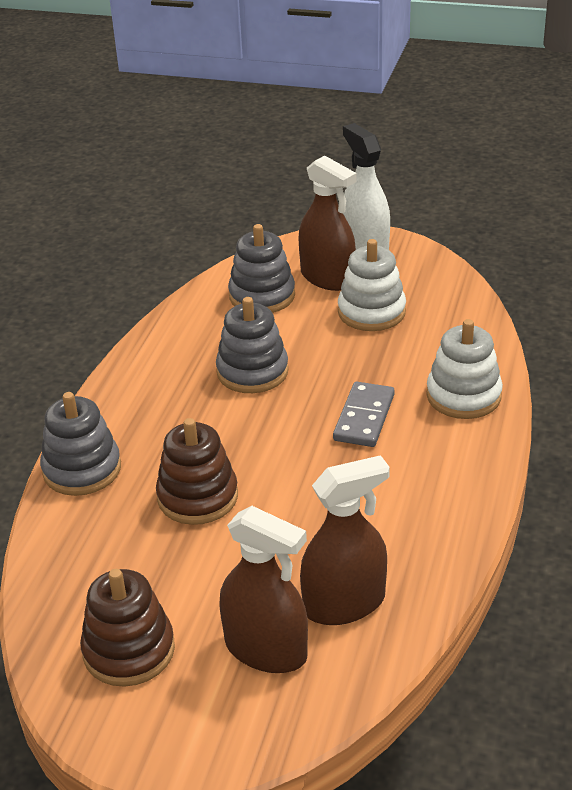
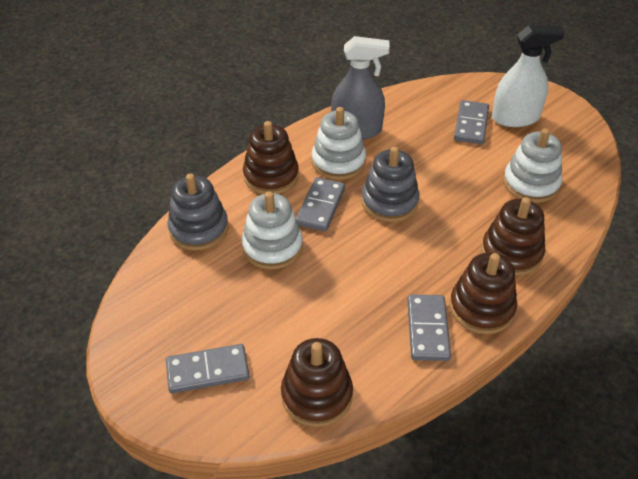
brown spray bottle: [219,506,308,673] [299,155,357,291] [300,455,390,625] = 3 -> none = 0
brown stacking toy: [80,569,175,687] [156,418,238,525] = 2 -> [243,121,299,194] [281,338,353,427] [450,253,517,334] [481,197,545,276] = 4
grey domino: [333,382,395,447] = 1 -> [166,344,250,394] [296,177,345,232] [407,294,451,361] [454,100,489,144] = 4
grey spray bottle: none = 0 -> [331,36,390,139] = 1
grey stacking toy: [40,392,121,496] [216,297,289,393] [228,224,295,313] = 3 -> [168,173,228,251] [361,147,420,222] = 2
white stacking toy: [338,239,406,331] [426,319,503,419] = 2 -> [241,192,303,270] [312,107,366,180] [503,128,562,203] = 3

